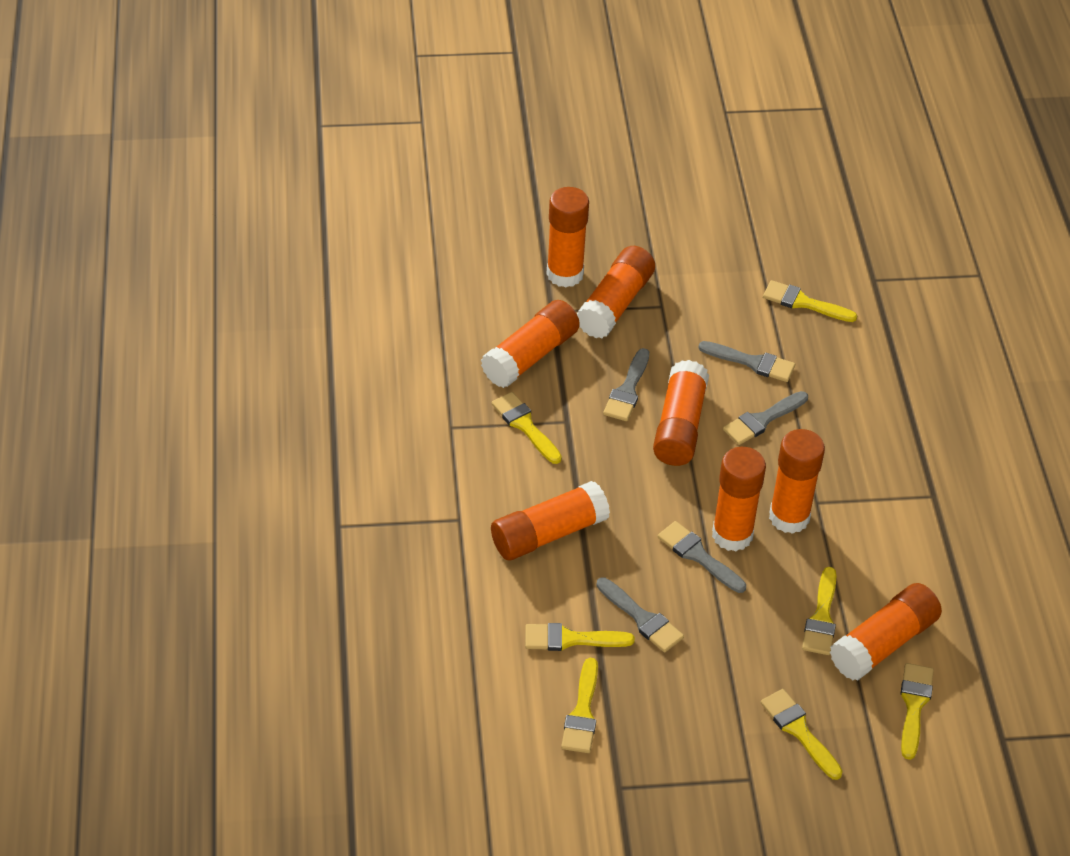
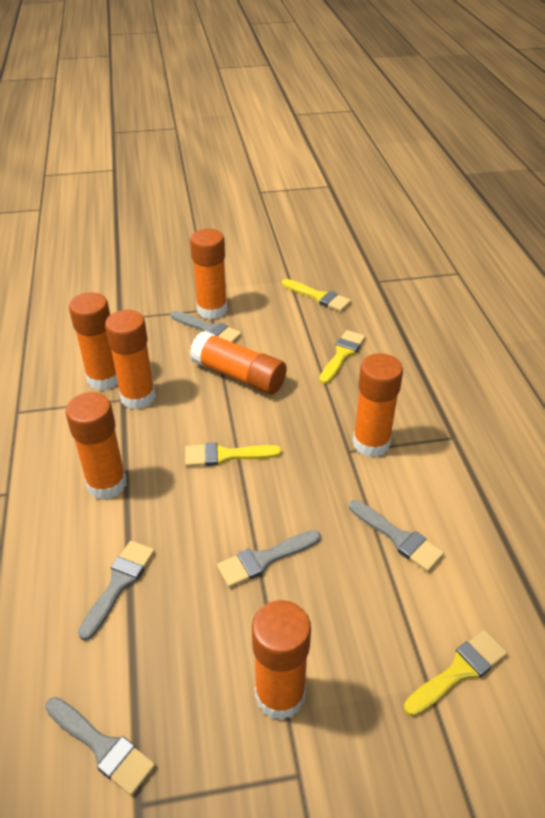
orange glue stick: [481,300,580,388] [491,481,610,560] [547,187,589,288] [577,246,655,338] [653,360,709,466] [712,447,766,551] [769,429,825,534] [830,583,942,680] = 8 -> [66,392,127,500] [69,292,118,391] [105,310,156,410] [190,229,228,320] [190,331,287,395] [252,600,311,720] [353,353,403,457] = 7
yellow brush: [491,392,562,464] [525,623,635,651] [561,658,598,753] [760,689,843,780] [763,280,857,322] [802,567,837,655] [901,663,934,760] = 7 -> [185,443,282,466] [282,279,351,312] [319,330,365,384] [404,630,507,716] = 4

